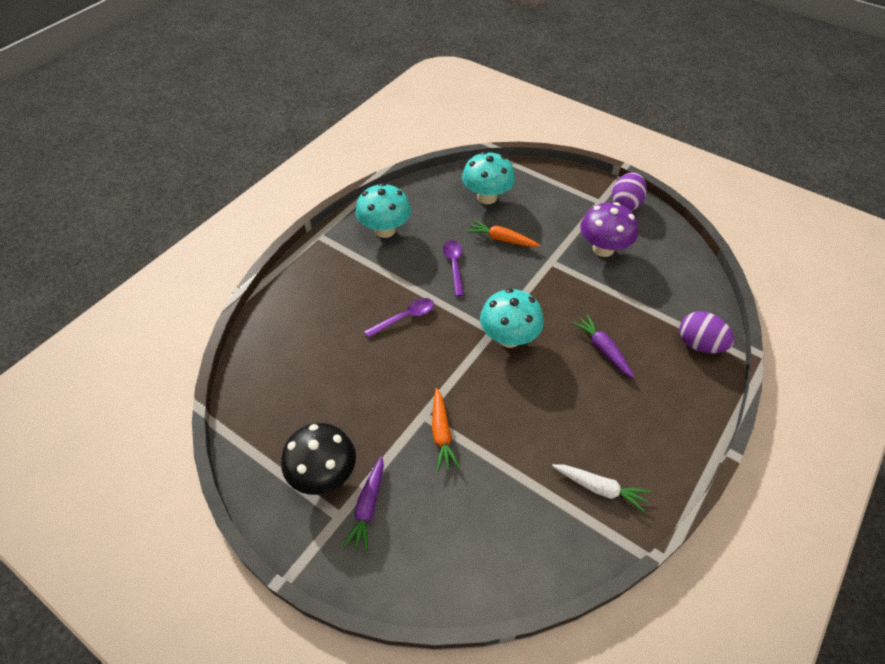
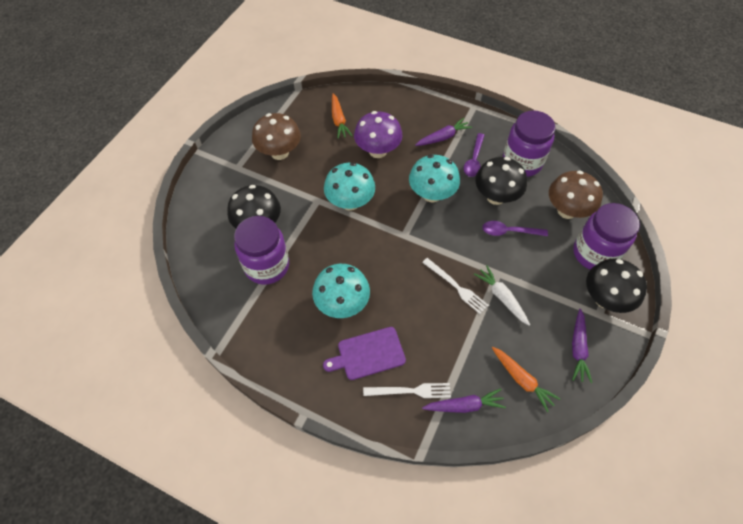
black mushroom: [281,423,356,495] = 1 -> [227,185,281,228] [475,157,527,205] [586,259,647,313] = 3
brown mushroom: none = 0 -> [252,113,301,160] [549,170,603,219] = 2
purple carrot: [343,456,384,552] [572,314,635,378] = 2 -> [415,118,472,146] [422,388,506,413] [572,309,592,383] = 3
purple cutting board: none = 0 -> [323,327,406,380] = 1
purple egg: [612,172,647,211] [679,311,734,353] = 2 -> none = 0
purple jar: none = 0 -> [234,216,289,285] [503,110,556,177] [573,203,640,270] = 3
white fork: none = 0 -> [363,383,451,398] [422,258,489,314] = 2

